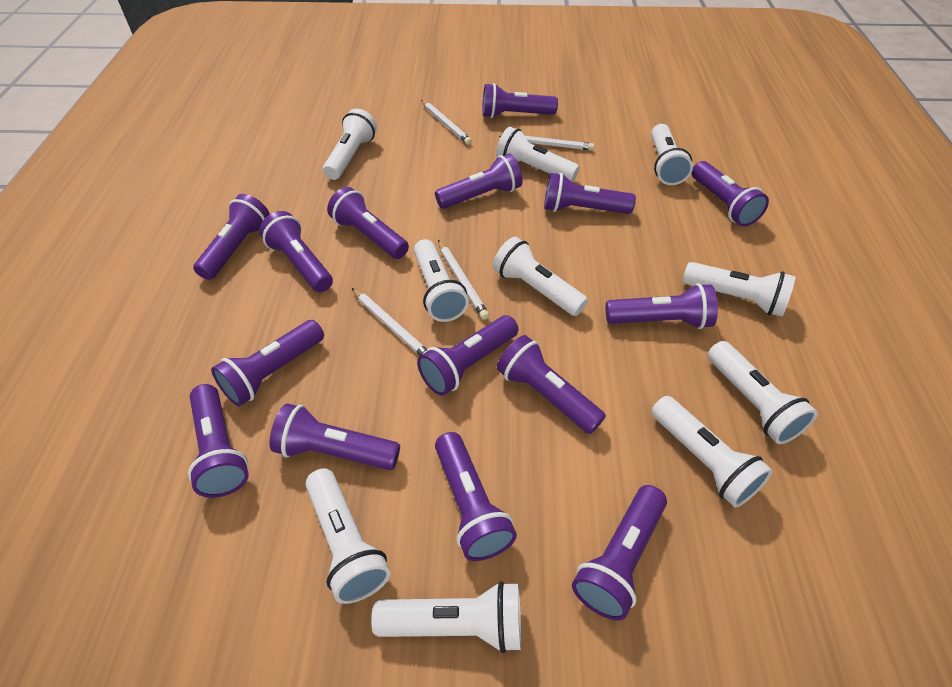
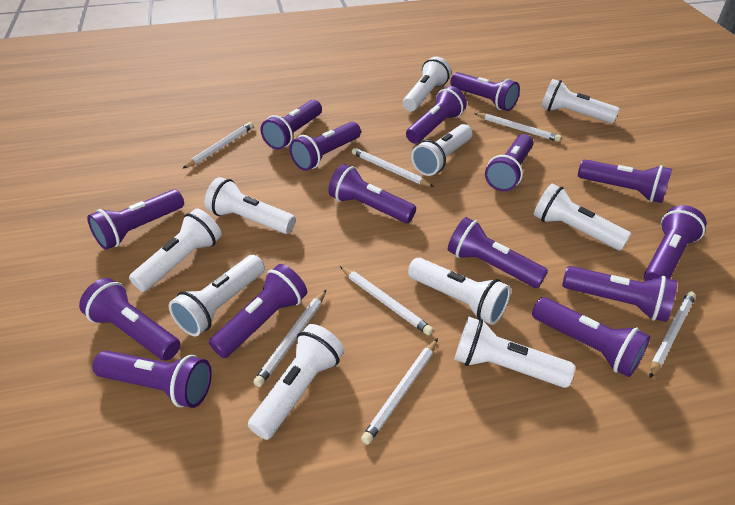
white pencil: [352,288,427,356] [421,100,472,145] [438,240,489,320] [500,135,594,151] = 4 -> [182,122,254,169] [253,290,326,387] [340,266,433,335] [352,148,434,187] [361,338,438,444] [474,113,561,142] [649,291,696,379] = 7

